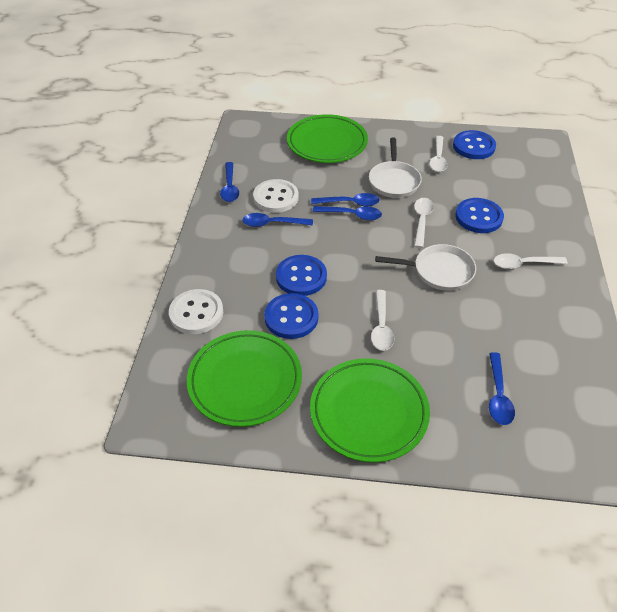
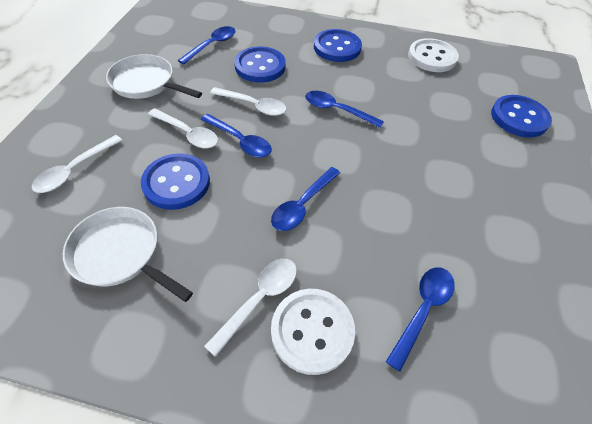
green plate: [187,330,302,427] [287,114,368,163] [310,358,430,463] = 3 -> none = 0

